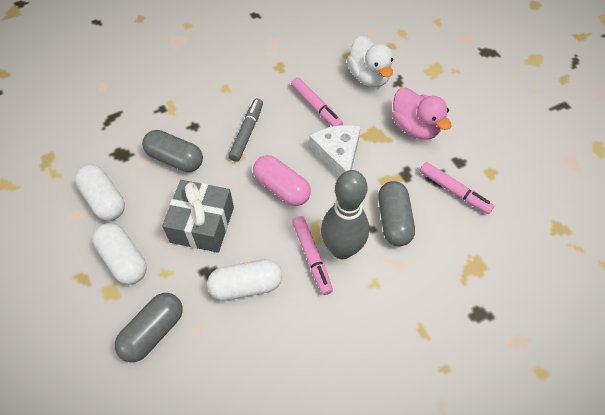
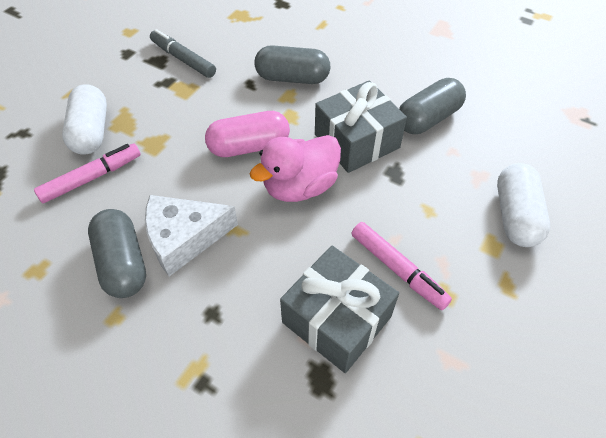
grey bowling pin: [321,170,369,259] = 1 -> none = 0
grey gift: [162,180,234,253] = 1 -> [280,246,399,373] [315,80,407,173] = 2
pink marker: [291,77,343,126] [292,216,333,295] [420,162,494,214] = 3 -> [34,144,141,203] [351,222,452,310] = 2
white capsule: [75,165,125,221] [93,223,147,284] [207,259,282,301] = 3 -> [62,84,107,155] [497,163,550,247] = 2
white duck: [347,36,393,87] = 1 -> none = 0

